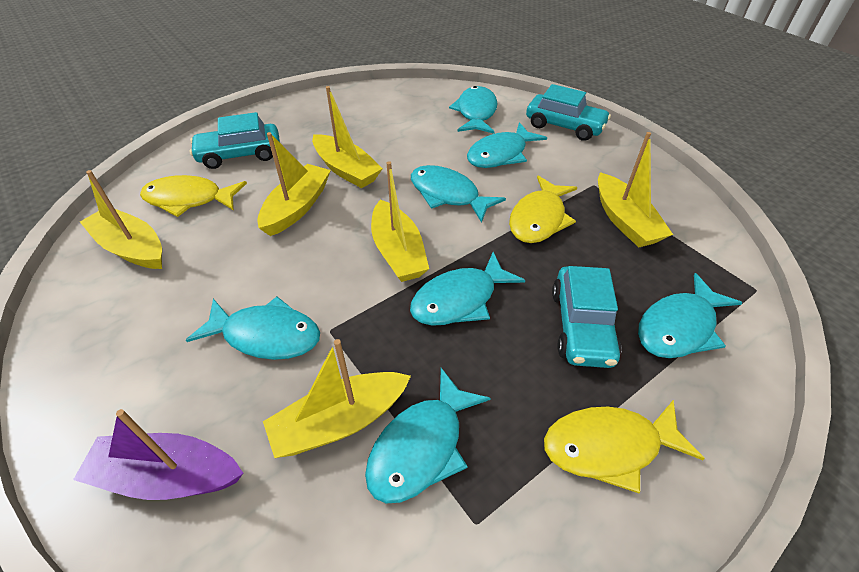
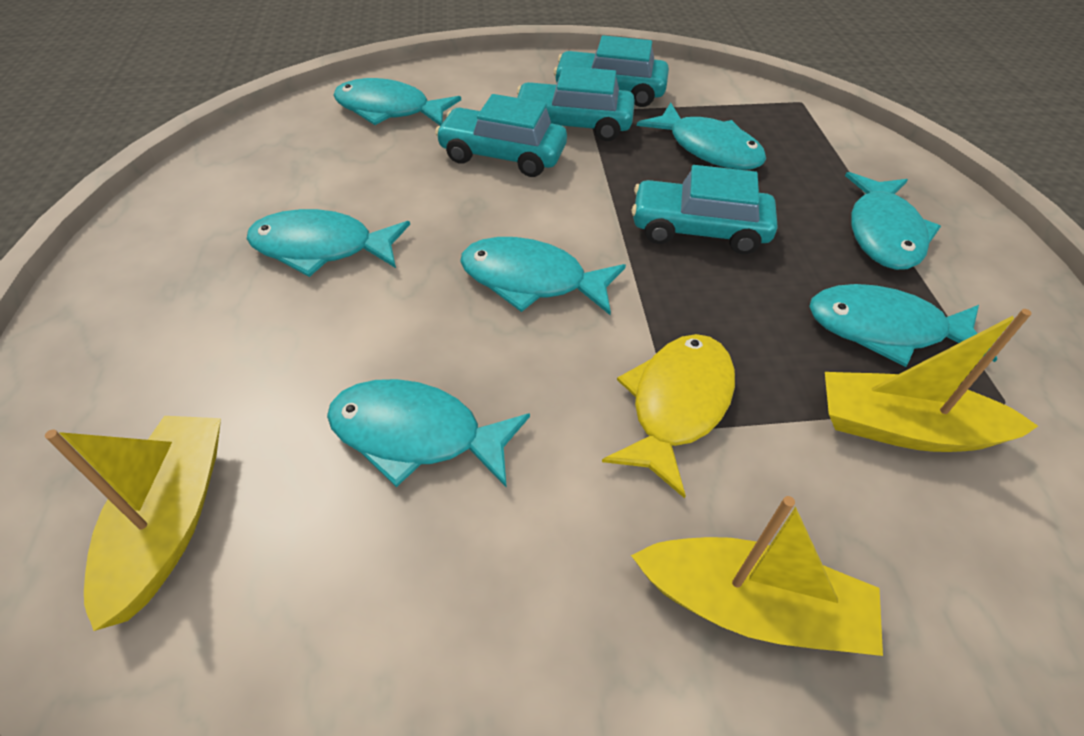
purple boat: [73,409,243,500] = 1 -> none = 0
turquoise car: [190,112,280,169] [526,84,611,141] [552,266,622,368] = 3 -> [435,94,567,177] [517,66,635,141] [554,35,669,107] [631,165,777,254] = 4
yellow boat: [80,170,162,269] [257,132,331,236] [263,339,411,458] [312,86,383,188] [371,161,429,282] [598,132,673,247] = 6 -> [45,416,221,631] [631,496,883,656] [825,309,1038,452] = 3
yellow fish: [140,175,247,217] [509,175,577,243] [544,400,705,493] = 3 -> [602,334,735,498] = 1

